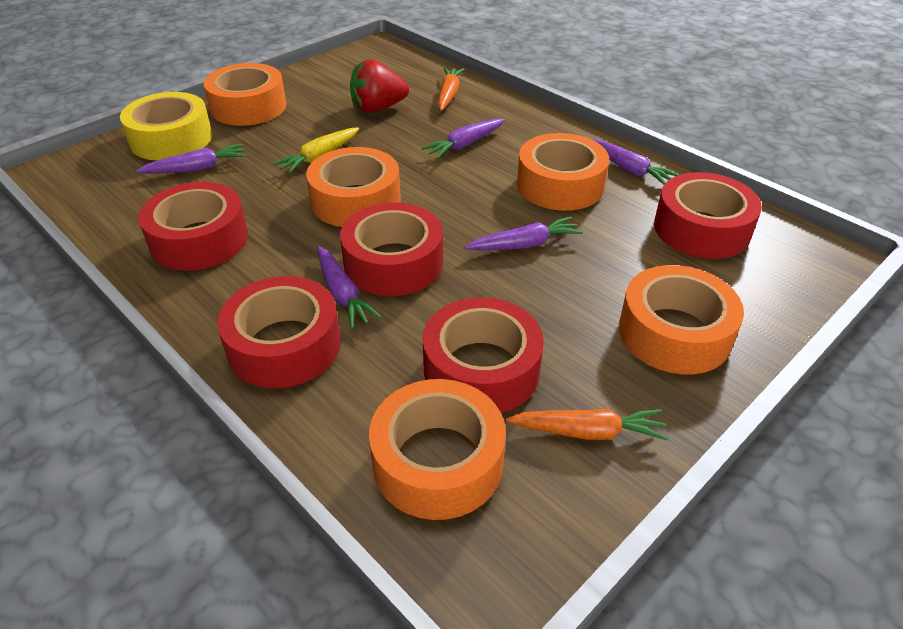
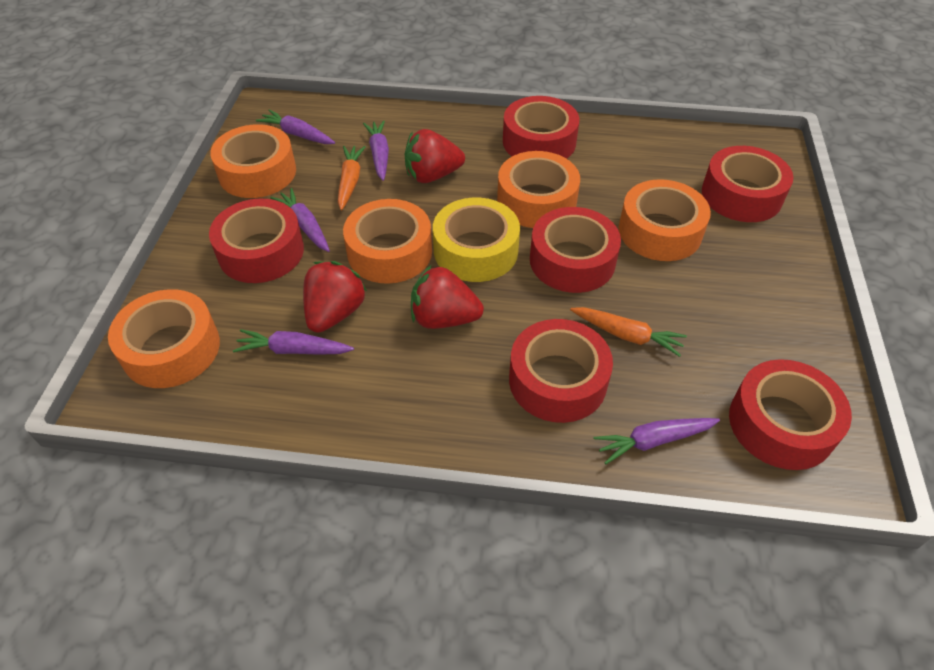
red strawberry: [350,59,409,113] = 1 -> [303,261,367,333] [405,129,465,183] [411,266,484,329] = 3
red tape: [138,182,248,271] [217,276,341,388] [340,202,443,296] [423,297,544,413] [654,172,762,259] = 5 -> [209,199,304,283] [503,96,579,159] [509,319,613,423] [530,207,621,293] [702,146,793,222] [729,359,852,470] = 6
yellow carrot: [273,127,359,174] = 1 -> none = 0

